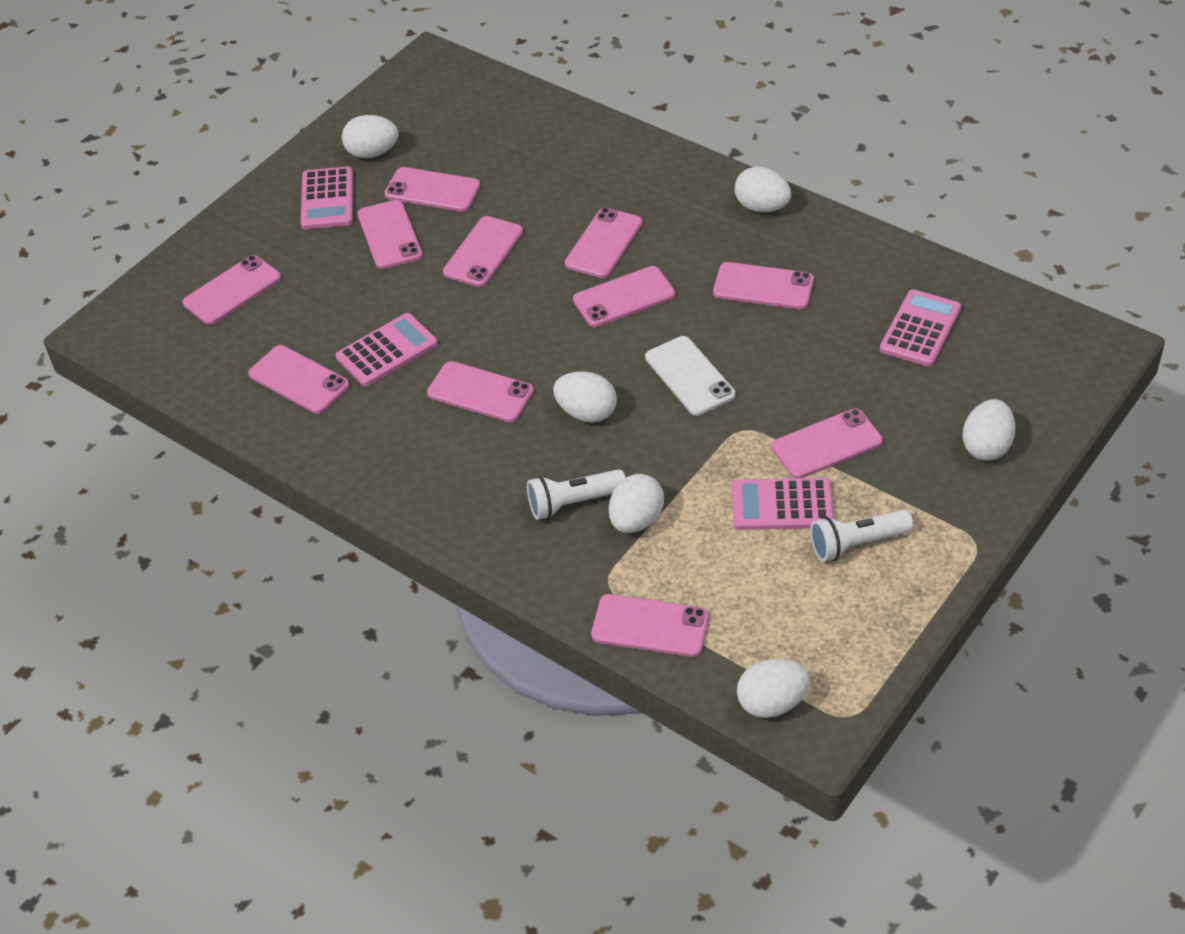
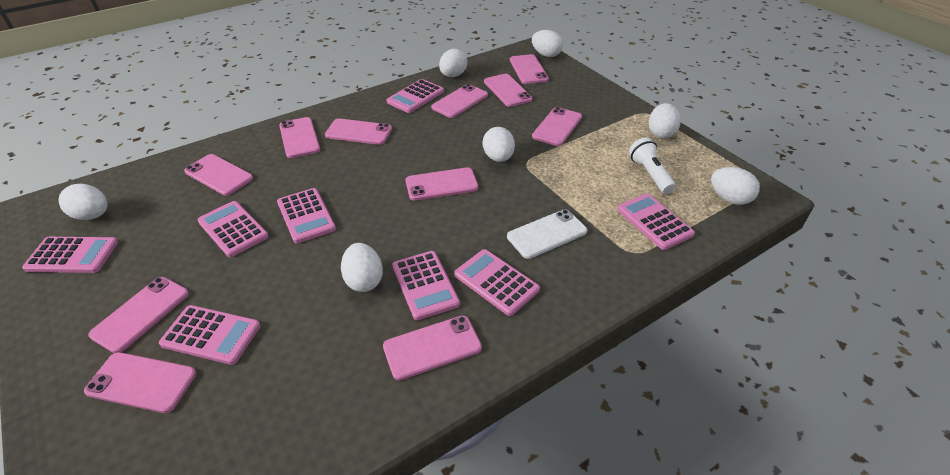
pink calculator: [301,166,353,229] [335,313,438,387] [732,478,834,530] [880,289,961,367] = 4 -> [22,237,118,273] [159,305,260,365] [197,201,268,257] [277,188,336,243] [387,79,444,113] [392,251,460,320] [454,249,540,316] [617,193,695,250] = 8
white egg: [342,115,398,158] [553,371,617,423] [609,474,664,533] [735,167,791,212] [737,659,811,718] [963,399,1016,461] = 6 -> [59,184,108,220] [341,243,383,292] [439,49,467,77] [483,127,515,162] [532,30,563,57] [649,103,681,138] [711,167,760,205] = 7
white flashlight: [527,469,626,520] [810,510,913,562] = 2 -> [629,137,676,194] = 1

